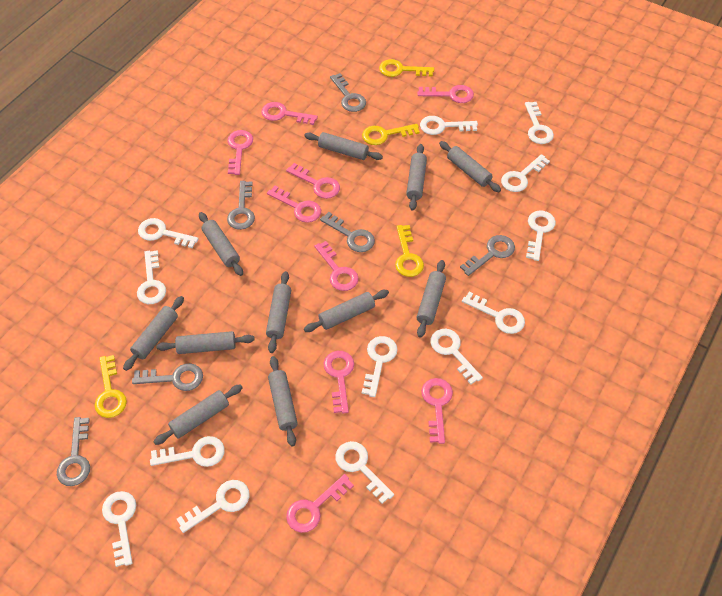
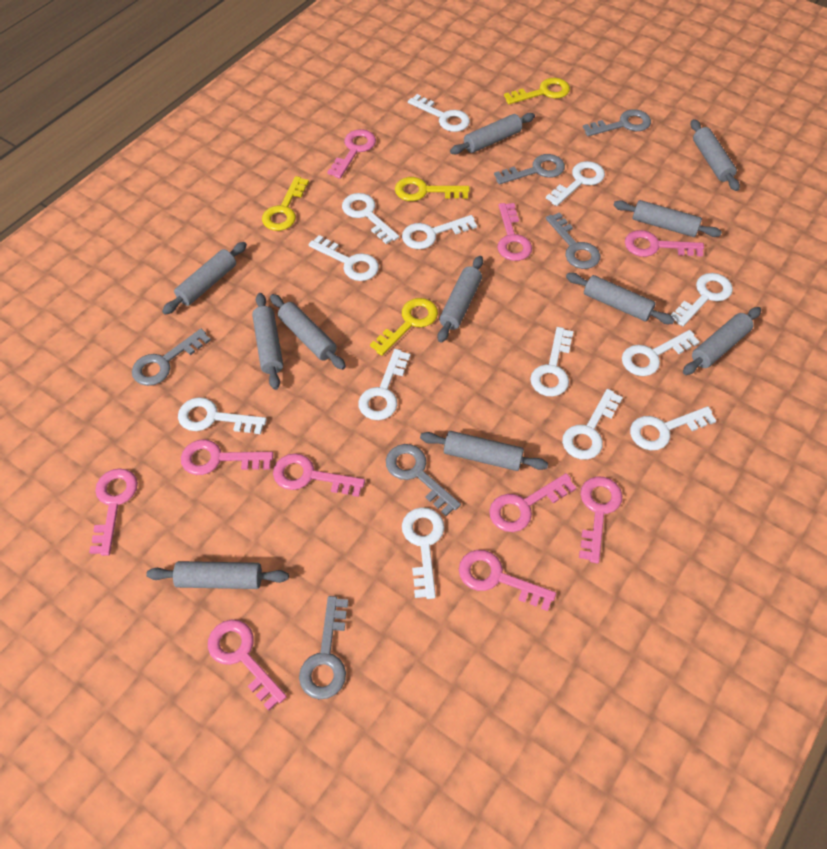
pink key: [227,130,253,175] [261,102,318,125] [267,186,321,223] [286,163,340,199] [286,474,354,533] [314,241,359,291] [323,351,354,413] [417,85,474,103] [421,378,453,444] = 9 -> [89,468,138,556] [181,440,273,475] [208,619,287,710] [273,453,365,497] [327,129,376,179] [459,550,556,611] [489,473,576,532] [497,203,532,261] [579,477,622,564] [625,230,704,257] = 10

